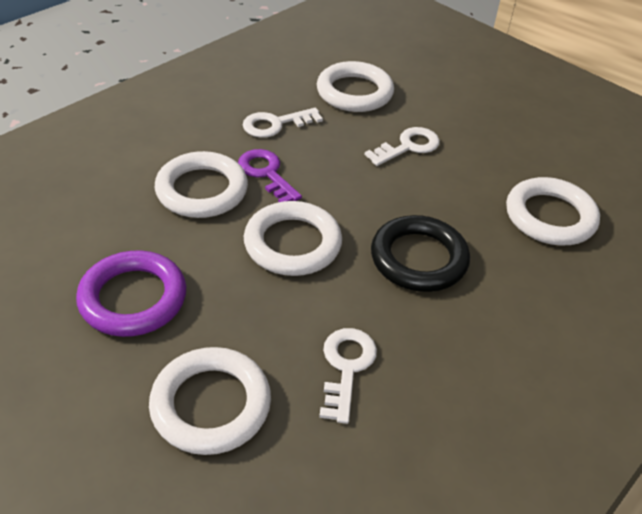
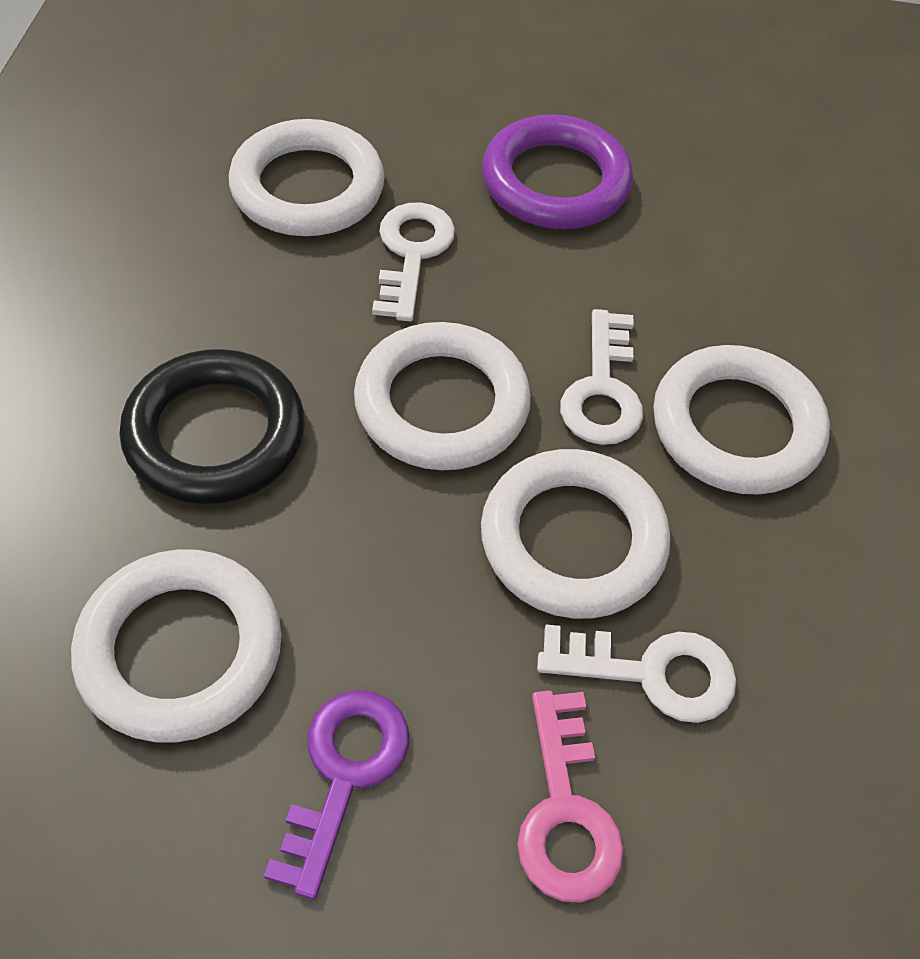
pink key: none = 0 -> [517,690,624,903] = 1

